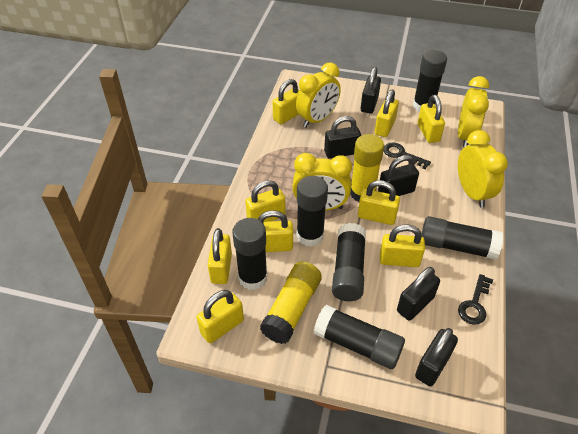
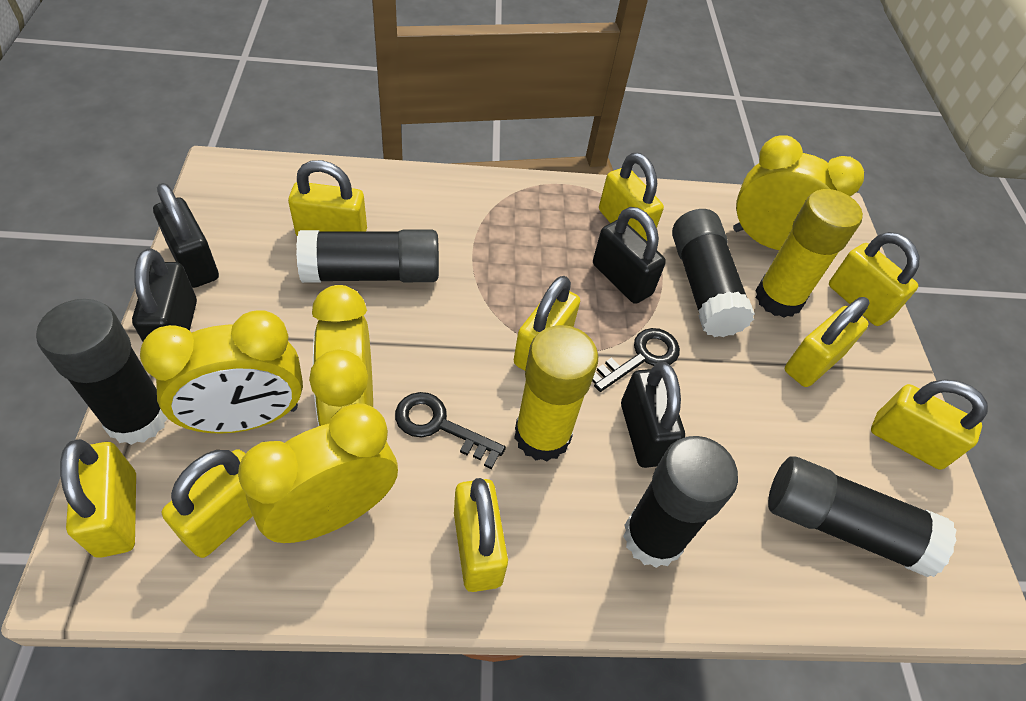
black glue stick: [232,218,268,290] [297,176,328,247] [313,305,405,369] [332,223,366,301] [413,50,447,112] [421,216,503,260] = 6 -> [36,299,168,445] [296,230,439,283] [623,436,738,568] [672,209,755,337] [768,457,957,577] = 5
black padlock: [324,116,361,158] [360,67,381,113] [378,155,419,196] [397,267,440,321] [415,328,458,386] = 5 -> [132,249,197,342] [153,183,219,288] [593,207,666,304] [621,362,685,468] = 4

